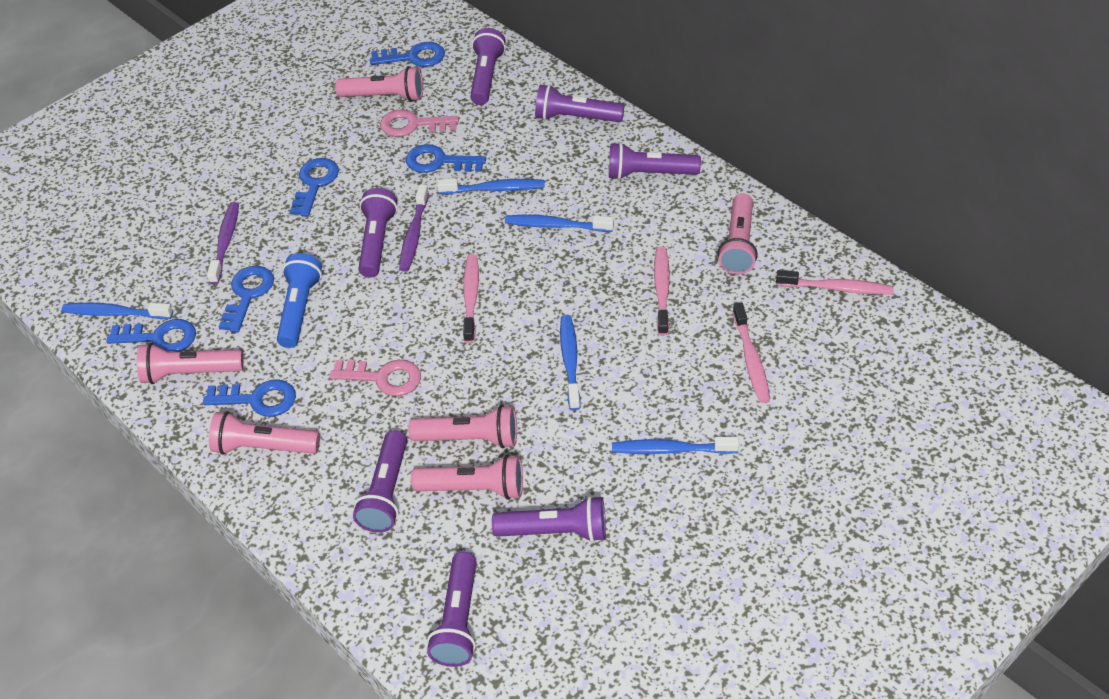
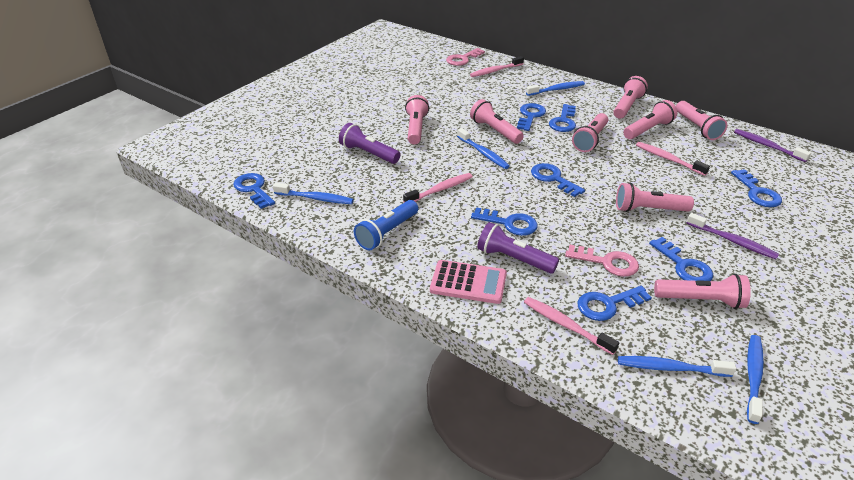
blue key: [106,319,196,352] [203,379,296,417] [219,266,274,333] [290,158,339,217] [370,42,445,67] [406,144,486,173] = 6 -> [233,173,275,209] [471,207,538,236] [517,103,546,131] [531,163,585,197] [549,104,576,132] [577,286,652,321] [649,237,713,281] [731,169,782,207] = 8
pink calculator: none = 0 -> [430,260,507,304] = 1
pink flashlight: [137,343,244,384] [209,411,320,455] [335,66,423,102] [408,405,517,448] [411,455,523,500] [718,193,758,274] = 6 -> [405,95,429,144] [470,99,524,144] [572,113,608,152] [613,76,648,119] [616,183,694,212] [623,100,677,139] [654,274,751,309] [676,101,727,140] = 8
purple flashlight: [353,430,407,533] [358,188,398,278] [427,552,477,667] [470,28,506,105] [492,496,606,542] [535,84,624,122] [609,142,701,180] = 7 -> [339,123,400,164] [477,222,559,274] = 2

